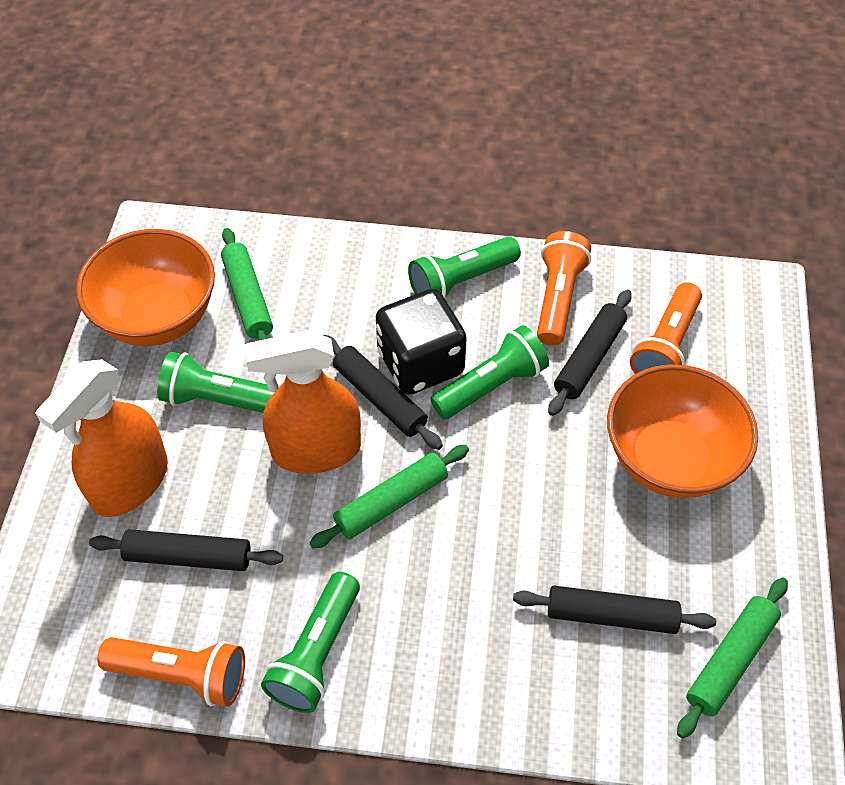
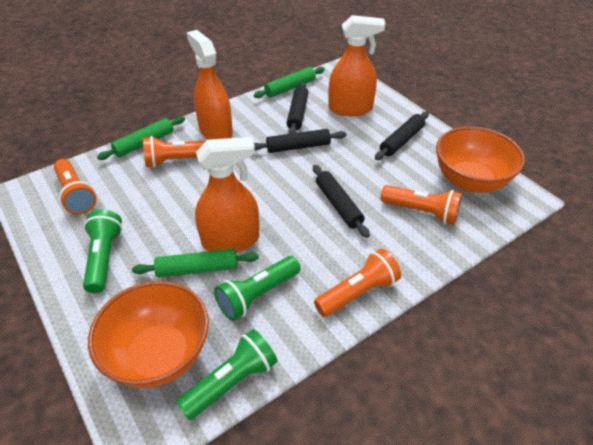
black dice: [376,289,467,395] = 1 -> none = 0
green flashlight: [157,352,274,413] [261,572,360,713] [408,236,521,298] [430,325,549,419] = 4 -> [83,210,123,293] [176,329,278,420] [214,256,300,321] = 3
orange flashlight: [97,637,245,706] [537,231,591,346] [630,282,702,374] = 3 -> [54,159,96,215] [143,136,206,168] [314,249,401,317] [381,185,462,225] = 4
orange spray bottle: [35,359,168,517] [244,330,361,474] = 2 -> [187,30,233,140] [195,137,259,253] [328,15,385,116] = 3

